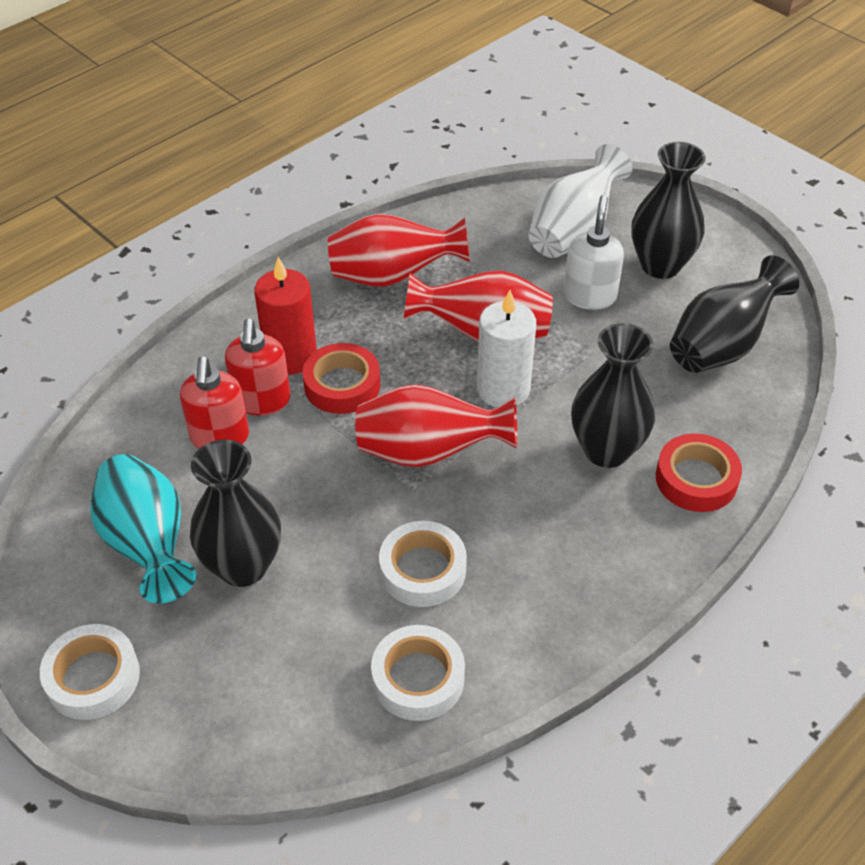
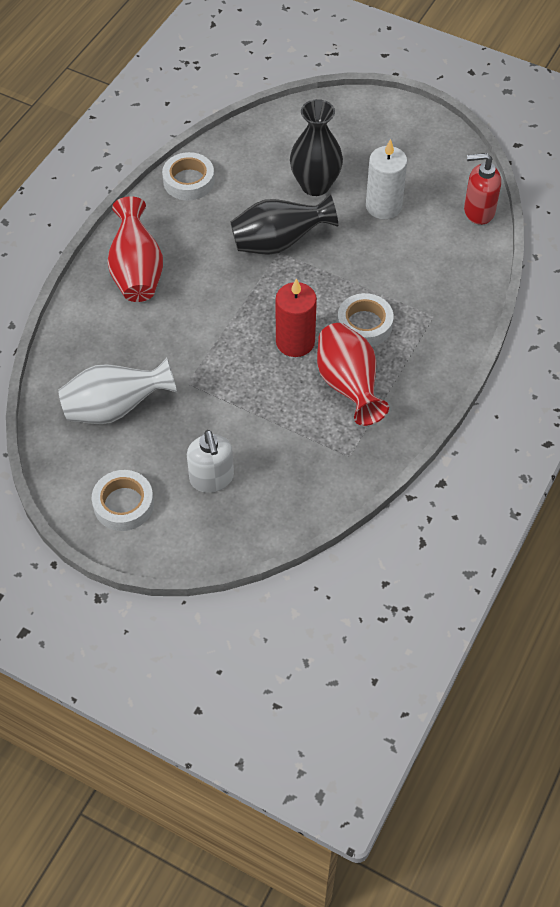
black vase: [190,440,281,587] [571,323,655,468] [631,142,706,279] [670,255,799,373] = 4 -> [230,194,338,255] [290,99,343,196] = 2
red soap dispenser: [180,356,249,449] [225,319,291,416] = 2 -> [464,153,501,225] = 1
red tape: [303,343,380,414] [656,433,742,512] = 2 -> none = 0
red vase: [328,214,470,287] [355,384,517,467] [404,270,553,342] = 3 -> [107,196,163,302] [317,323,389,426] = 2
turquoise vase: [90,454,196,604] = 1 -> none = 0

